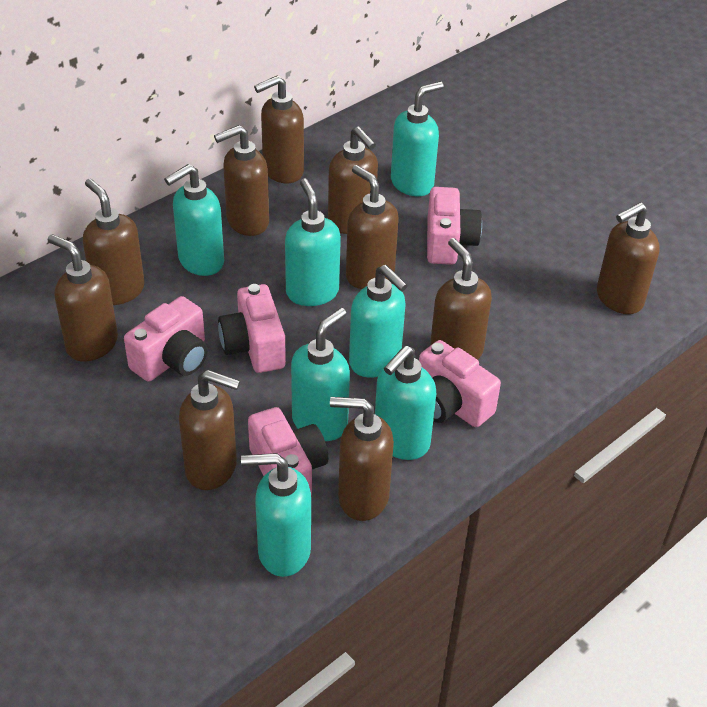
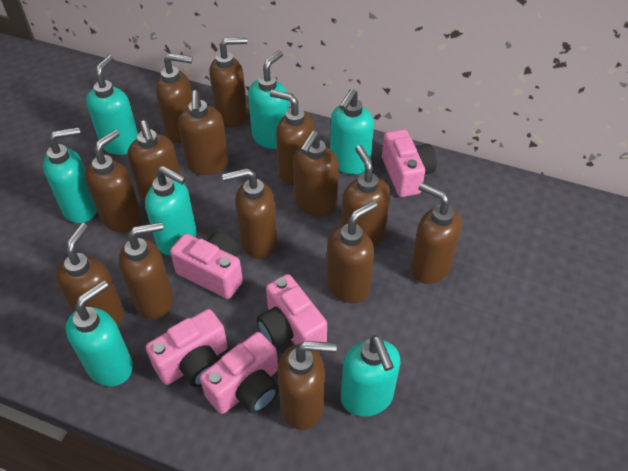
brown soap dispenser: [48,234,118,361] [83,179,145,305] [179,370,240,490] [214,125,269,236] [254,76,304,184] [328,126,378,234] [330,397,394,521] [346,165,399,289] [430,238,492,360] [597,202,660,314] = 10 -> [55,223,124,325] [85,130,142,232] [119,222,173,319] [128,120,180,202] [155,53,193,143] [178,90,229,175] [209,37,247,127] [222,168,278,259] [270,90,315,185] [277,341,337,430] [293,131,339,216] [326,201,377,303] [341,145,391,247] [410,183,462,284] = 14

